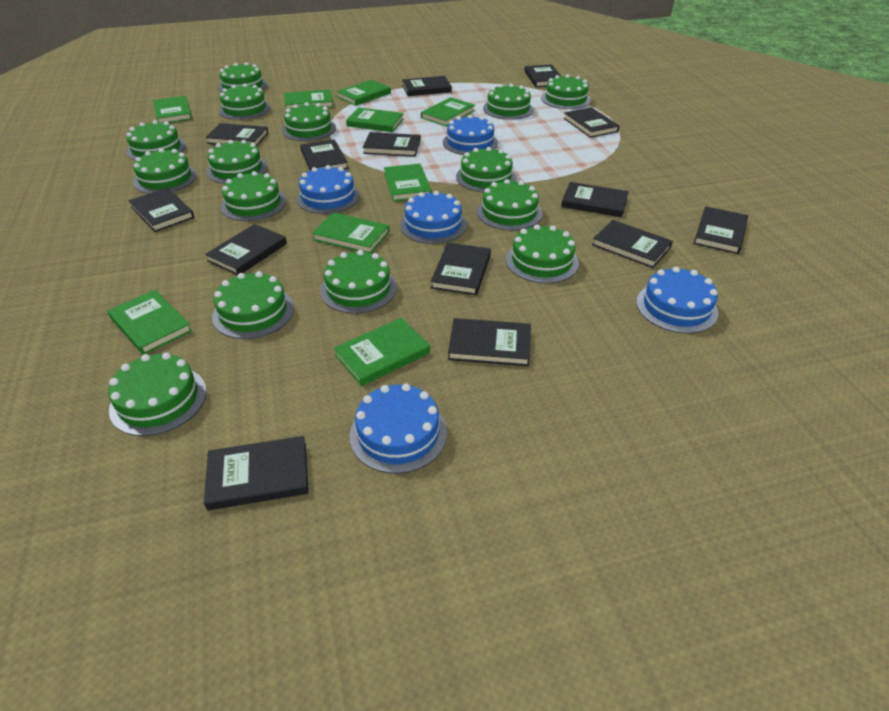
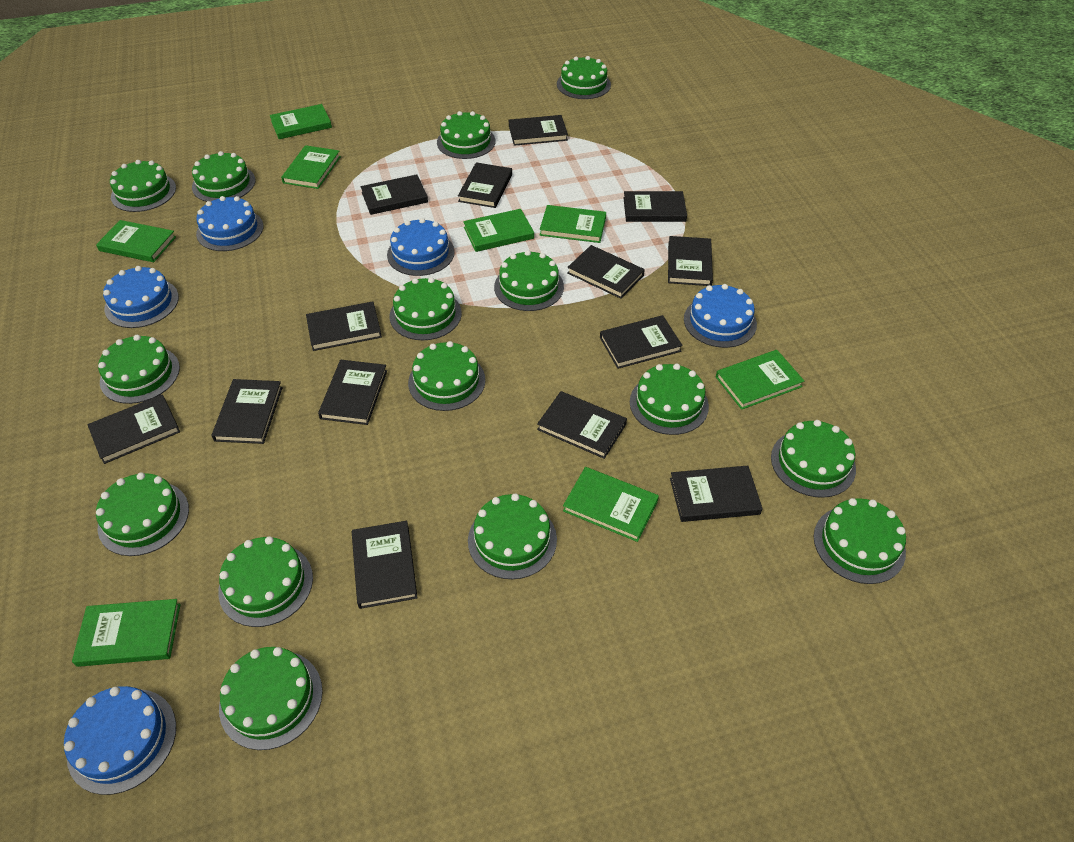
green book: [107,290,192,355] [153,96,192,123] [284,90,333,109] [312,212,390,253] [334,318,430,386] [336,80,391,106] [346,107,404,132] [384,164,432,202] [421,97,475,126] = 9 -> [72,599,181,667] [96,220,176,262] [270,104,332,139] [281,145,341,189] [463,209,534,252] [540,205,606,243] [563,467,659,542] [716,350,804,410] = 8

